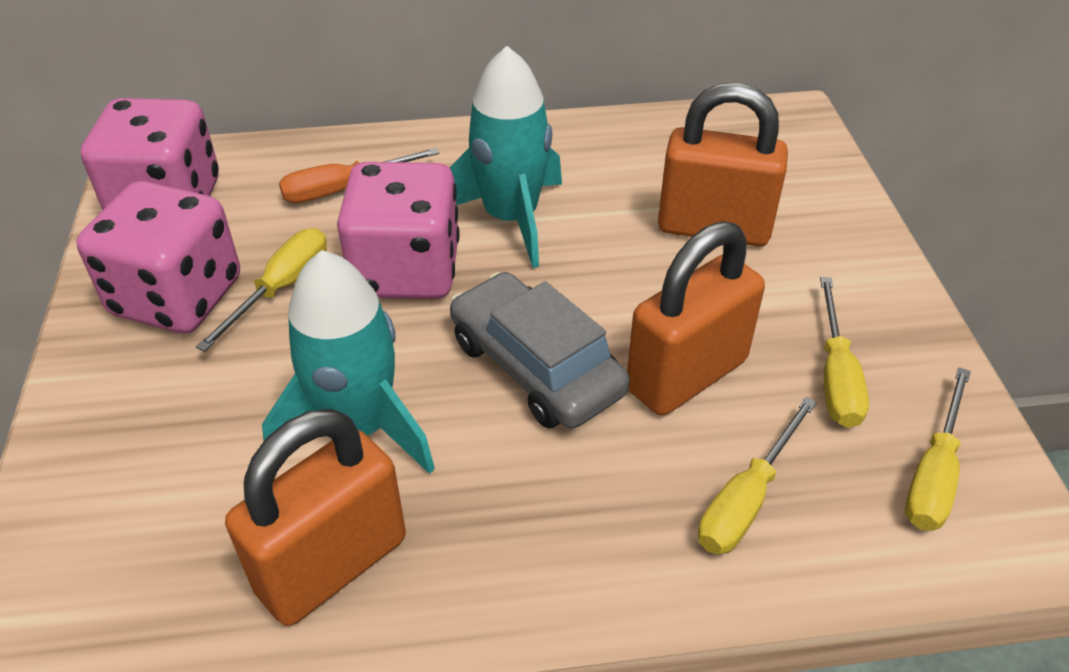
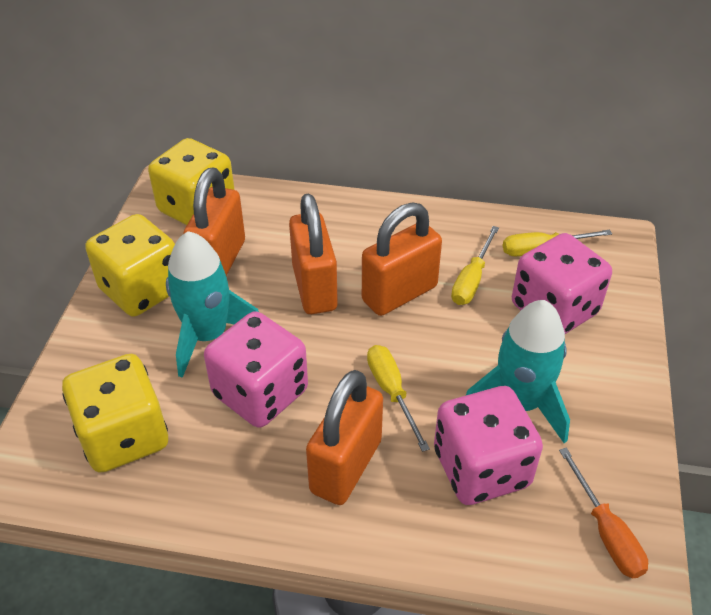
grey car: [450,272,630,429] = 1 -> none = 0
orange padlock: [225,409,406,626] [627,221,765,416] [658,83,788,246] = 3 -> [183,167,245,276] [289,193,338,314] [306,370,383,505] [362,203,442,316] = 4
yellow dice: none = 0 -> [62,354,168,473] [85,214,175,317] [148,138,235,225] = 3
yellow screwdriver: [196,228,327,352] [698,397,817,554] [820,277,869,428] [905,367,971,531] = 4 -> [367,345,430,452] [451,226,499,305] [503,230,612,256] = 3

